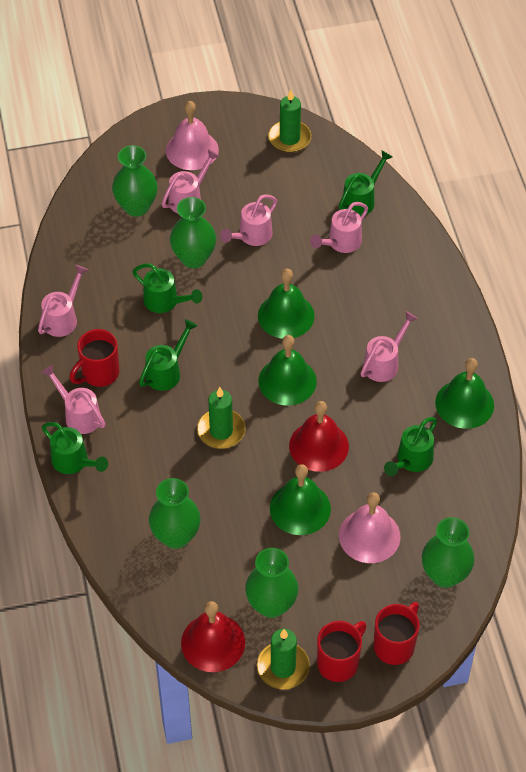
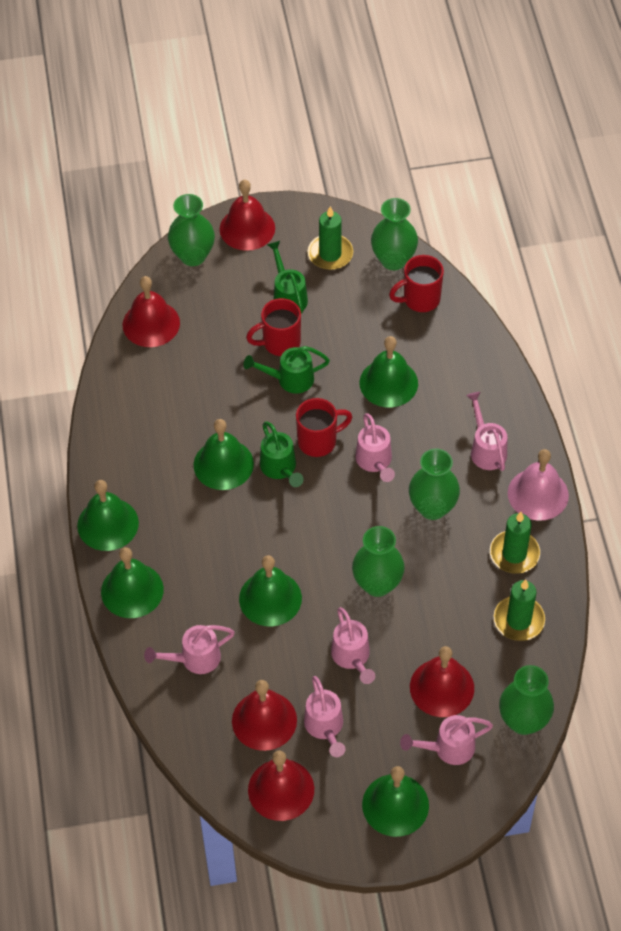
green bell: [258,269,315,339] [258,335,317,406] [270,464,331,535] [435,358,494,429] = 4 -> [77,480,139,551] [101,547,164,618] [194,419,254,490] [239,555,302,627] [360,336,418,407] [362,766,429,837] = 6
green watering can: [42,422,108,474] [132,263,202,313] [139,319,197,391] [339,150,392,216] [384,417,437,476] = 5 -> [243,346,330,394] [260,422,304,487] [267,241,308,314] = 3
pink bell: [166,101,219,170] [339,492,401,563] = 2 -> [508,449,569,521] = 1
red bell: [181,601,245,672] [289,401,349,472] = 2 -> [123,276,180,347] [220,179,275,251] [232,680,297,751] [248,750,314,821] [410,646,474,717] = 5

